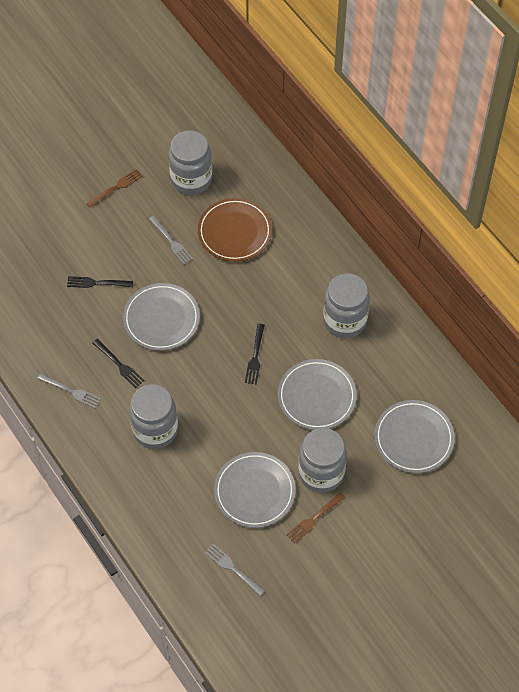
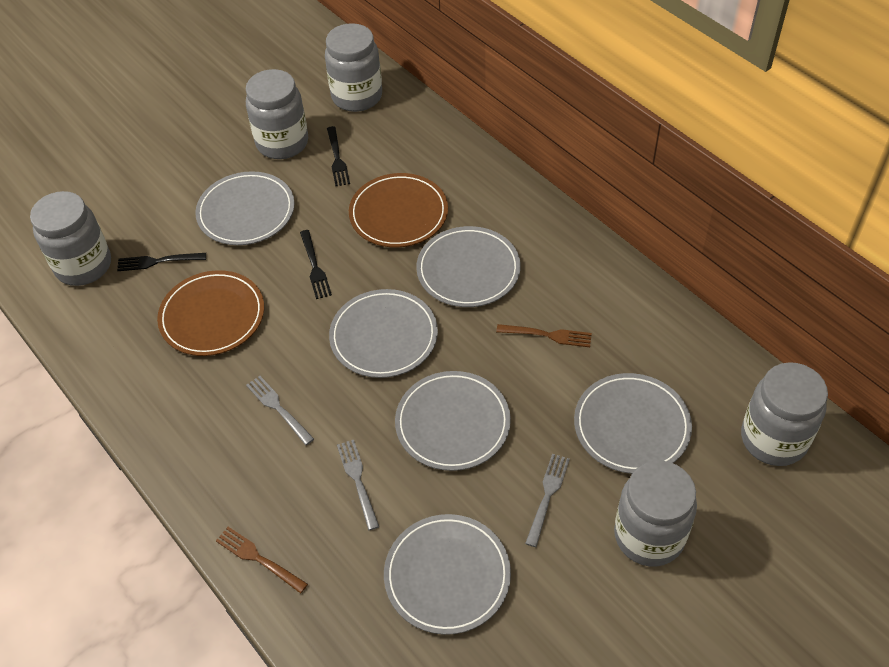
brown plate: [198,198,272,262] = 1 -> [157,270,264,356] [349,173,448,248] = 2
grey jar: [129,384,178,449] [169,130,212,195] [298,428,347,493] [323,273,370,338] = 4 -> [30,191,111,286] [246,69,308,159] [325,23,382,112] [614,460,697,566] [741,362,828,466] = 5
grey plate: [123,283,200,351] [214,452,296,528] [278,359,357,430] [374,400,455,473] = 4 -> [195,171,295,245] [329,289,438,378] [384,514,511,635] [395,371,511,471] [416,226,521,307] [574,373,692,474] = 6

